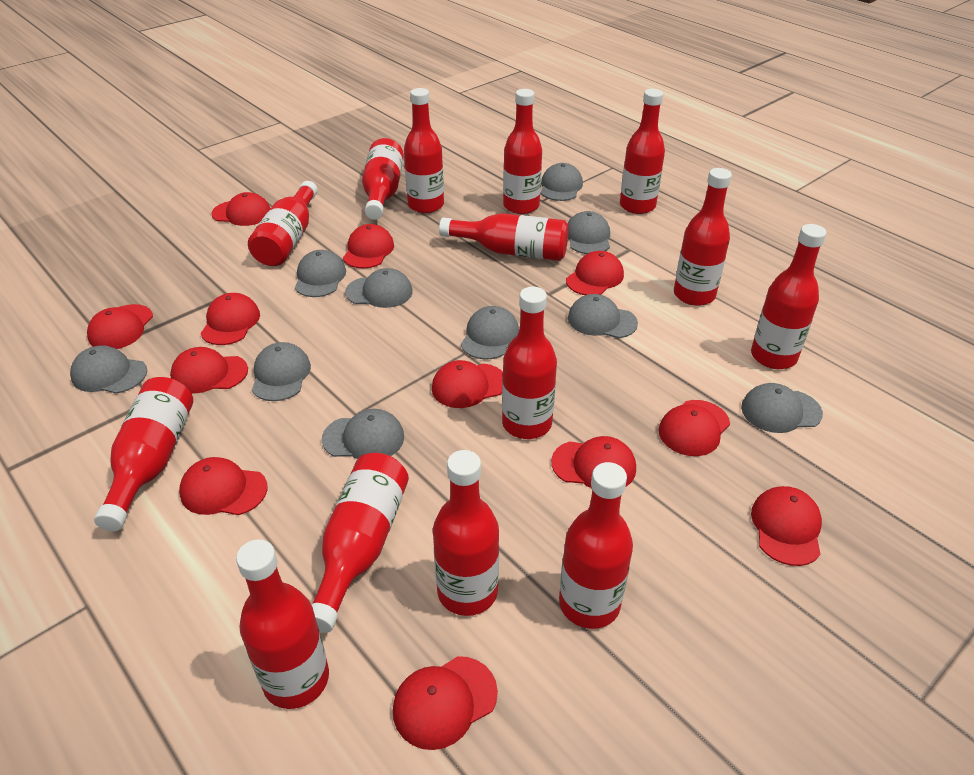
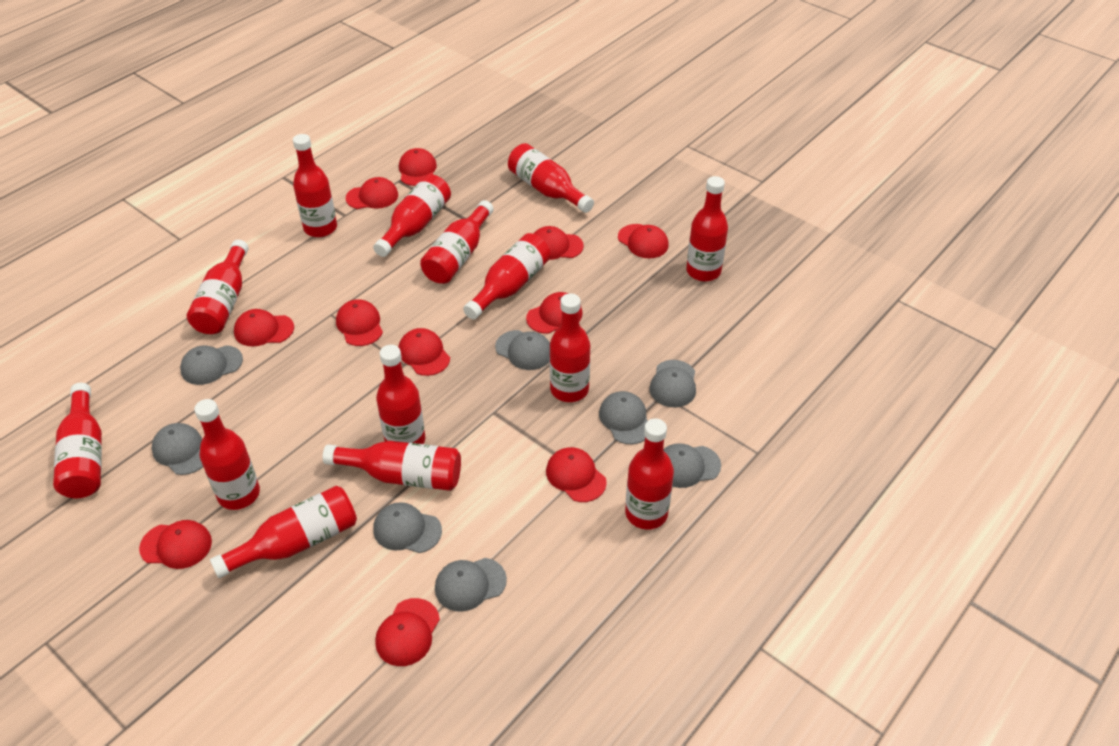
grey cap: [70,345,147,394] [252,342,311,401] [295,250,346,297] [322,409,404,459] [345,268,413,308] [461,306,519,360] [541,163,583,201] [567,211,610,254] [568,294,638,338] [741,383,823,433] = 10 -> [151,423,203,475] [180,345,243,385] [373,502,442,553] [435,558,507,612] [495,330,550,370] [599,391,648,444] [650,360,696,407] [663,443,721,488] = 8
red cap: [87,304,153,349] [170,347,248,394] [179,457,267,515] [200,293,260,345] [212,192,271,226] [343,224,394,268] [393,656,498,750] [432,360,503,408] [551,436,636,488] [566,251,624,295] [659,400,730,456] [751,486,822,566] = 12 -> [139,520,212,569] [234,309,294,346] [336,299,383,346] [346,177,398,209] [375,598,440,666] [398,328,450,376] [399,148,437,186] [526,292,582,334] [533,226,584,260] [546,447,607,502] [618,224,669,258] = 11

